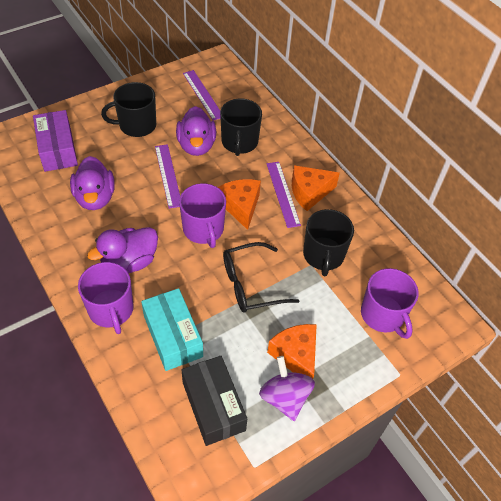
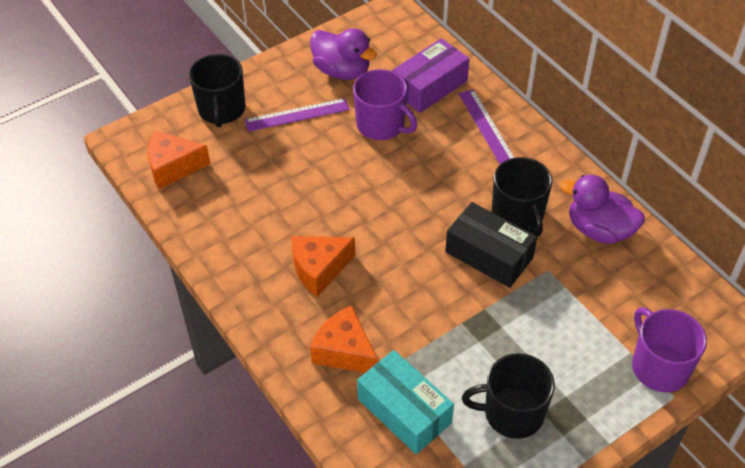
black glasses: [223,242,299,313] = 1 -> none = 0
purple duck: [70,156,115,210] [87,227,158,273] [176,106,216,156] = 3 -> [310,28,377,80] [561,175,645,244] = 2
purple mug: [78,262,134,334] [179,183,226,248] [361,268,419,339] = 3 -> [353,69,417,140] [632,307,707,392] = 2
purple ruler: [155,144,180,209] [183,70,221,121] [266,162,301,228] = 3 -> [245,98,350,132] [459,89,515,164] = 2
purple spinning top: [259,356,315,421] = 1 -> none = 0

